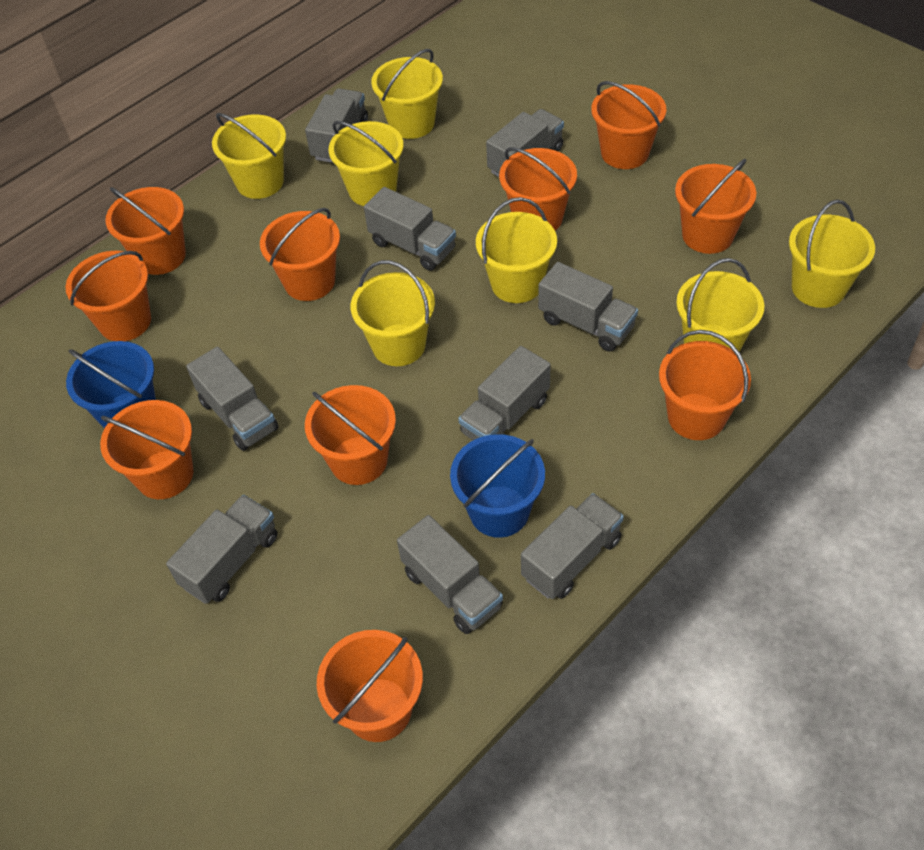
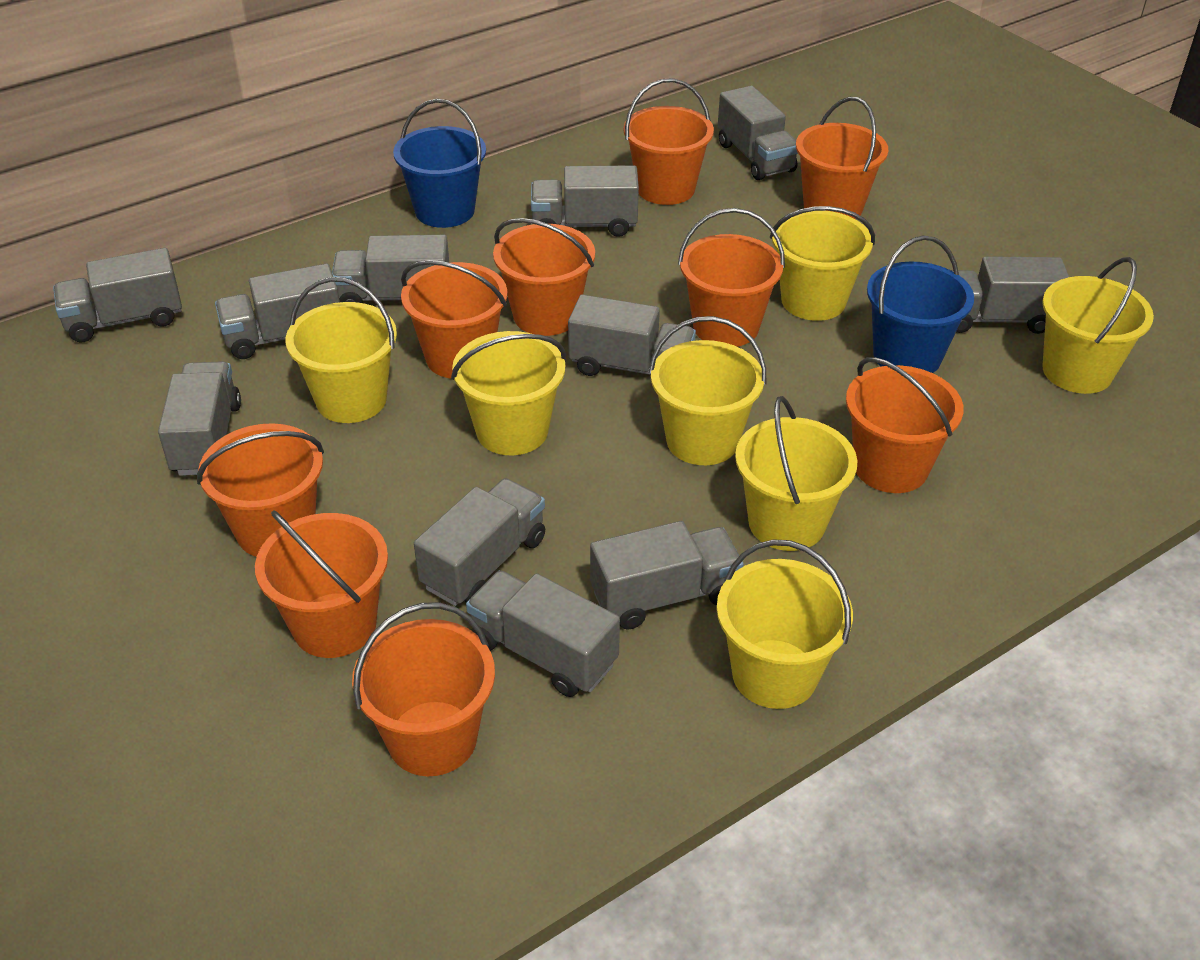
grey truck: [166,495,278,604] [186,347,279,451] [305,88,368,163] [364,187,456,271] [397,515,503,634] [458,346,550,440] [486,109,564,177] [521,493,624,599] [538,262,638,352] = 9 -> [53,248,182,342] [158,361,241,476] [215,264,340,359] [332,235,449,303] [414,478,545,606] [466,570,620,697] [531,165,639,237] [568,294,696,376] [590,521,744,630] [718,86,798,180] [951,256,1069,334] = 11
orange bucket: [65,251,151,341] [100,400,193,499] [105,187,186,275] [260,208,340,301] [305,385,396,485] [317,630,423,742] [499,147,577,230] [591,81,666,169] [659,330,751,440] [675,159,756,254] = 10 -> [197,423,324,557] [255,510,388,658] [352,602,495,776] [401,260,507,378] [493,218,595,336] [623,78,714,205] [678,208,785,347] [796,97,888,219] [846,357,964,493] = 9

